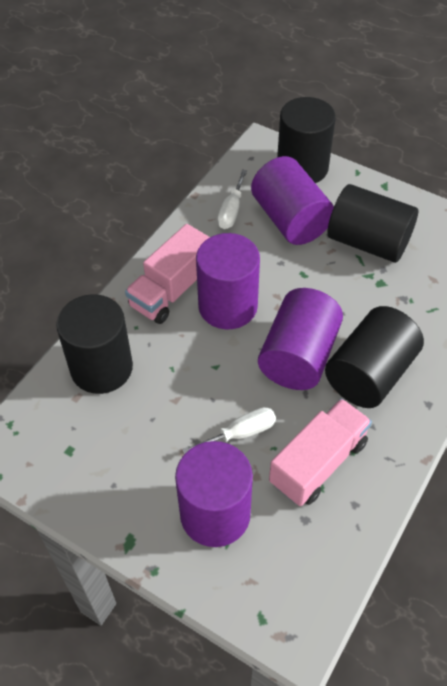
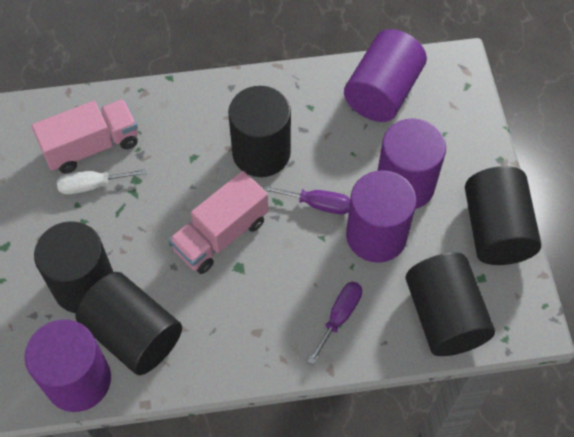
black cylinder: [56,294,133,394] [277,97,336,183] [325,306,424,408] [327,184,418,263] = 4 -> [34,221,113,313] [75,272,182,375] [228,86,291,177] [406,252,495,356] [465,166,541,265] = 5
purple screwdriver: none = 0 -> [263,185,350,214] [308,282,362,365] = 2
white screwdriver: [182,407,276,454] [218,169,247,229] = 2 -> [57,169,147,194] = 1

